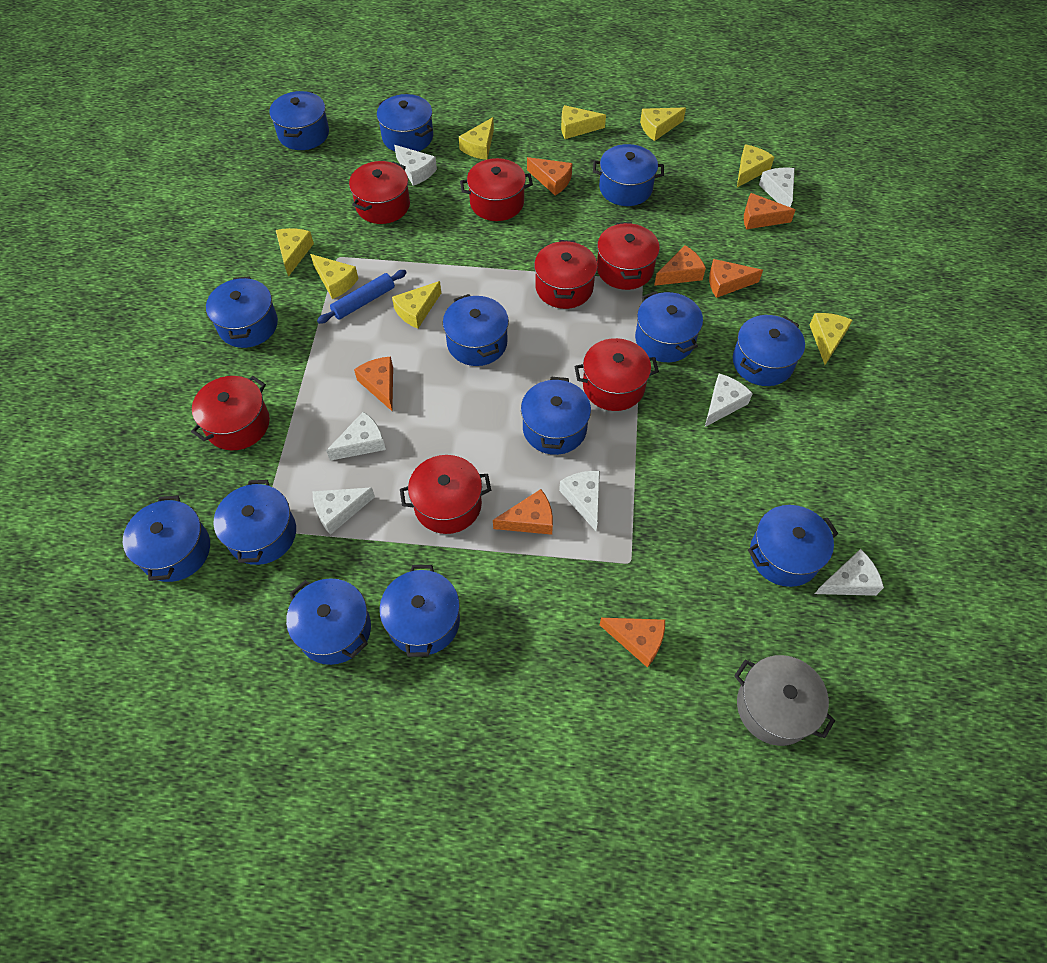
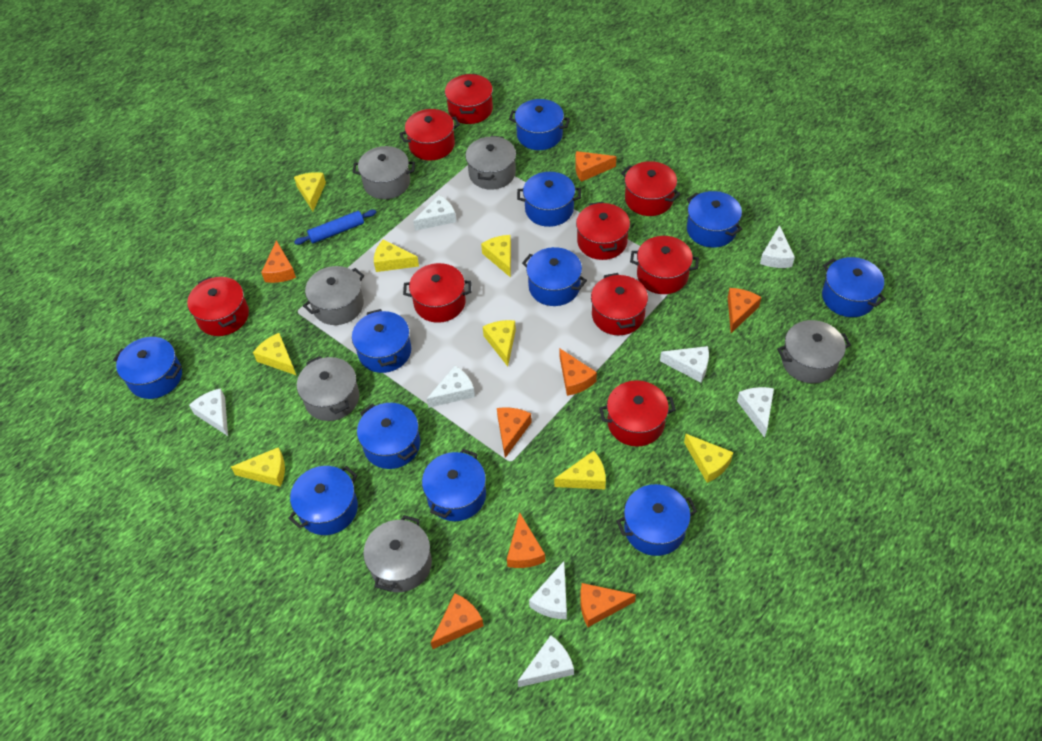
blue pot: [123,495,210,582] [206,276,278,348] [213,480,296,565] [269,91,329,150] [286,578,371,665] [377,94,433,151] [379,565,460,657] [443,294,509,366] [521,377,591,455] [593,144,664,206] [635,291,703,362] [733,315,805,386] [748,505,838,587] = 13 -> [113,337,182,399] [288,466,358,535] [352,309,411,373] [357,403,420,469] [422,449,486,521] [509,99,570,150] [517,172,581,227] [522,247,587,306] [616,484,697,556] [687,191,742,248] [822,257,886,317] = 11
grey pot: [734,655,835,746] = 1 -> [297,356,359,421] [303,266,364,325] [352,146,415,199] [363,515,432,592] [465,135,516,190] [777,320,851,384] = 6
orange cheese: [354,357,393,411] [493,489,553,535] [527,157,573,195] [599,618,665,668] [654,245,706,286] [709,259,763,298] [744,193,796,229] = 7 -> [261,240,296,283] [431,593,484,649] [497,407,532,458] [507,512,545,568] [559,348,597,396] [575,151,616,182] [580,583,636,627] [728,288,761,333] = 8
red pot: [191,376,270,450] [349,161,410,224] [400,455,491,534] [460,158,533,221] [534,240,597,309] [574,338,659,411] [597,222,660,290] = 7 -> [187,276,249,336] [399,109,460,161] [403,263,471,323] [445,74,493,124] [576,202,630,260] [591,273,648,335] [599,380,676,447] [621,161,680,216] [630,236,699,294] = 9
white cheese: [313,487,375,535] [326,412,386,461] [394,145,437,186] [559,471,600,531] [705,374,753,427] [759,168,795,207] [815,549,884,596] = 7 -> [189,388,228,436] [413,195,456,231] [427,366,475,408] [518,635,574,687] [529,561,567,619] [660,346,709,382] [737,387,774,438] [760,225,795,268] = 8

